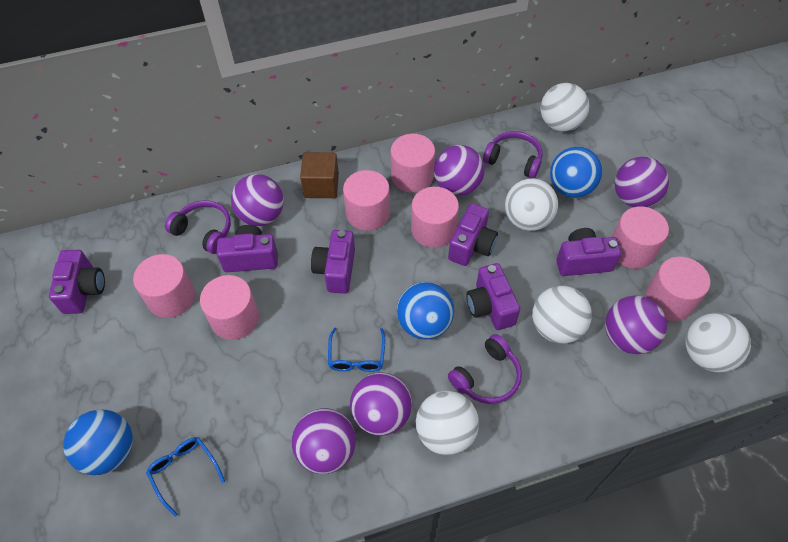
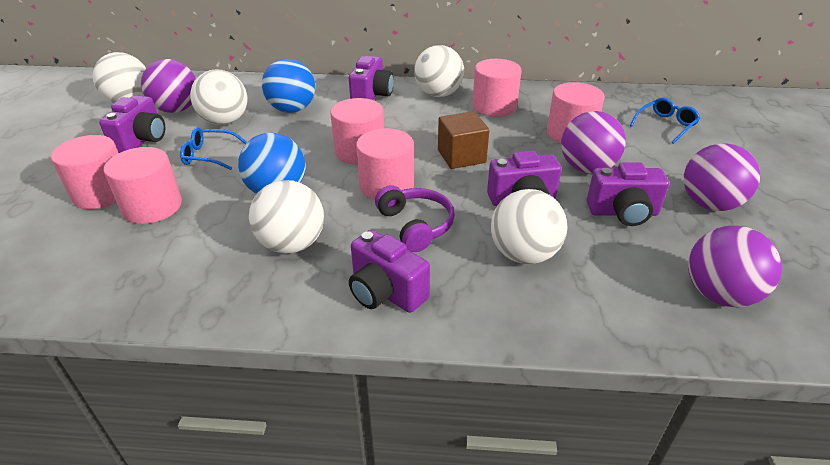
blue ball: [63,410,133,475] [397,282,454,340] [550,147,603,198] = 3 -> [238,133,305,194] [262,59,315,113] = 2
pink cylinder: [133,254,195,318] [200,275,259,340] [343,170,390,231] [391,134,435,193] [411,187,459,248] [612,206,669,269] [645,257,710,321] = 7 -> [51,135,118,209] [104,147,182,224] [330,98,384,165] [356,128,414,200] [472,59,521,117] [547,82,605,143] = 6
purple ball: [231,174,284,226] [292,408,356,474] [350,372,412,436] [434,145,485,196] [605,296,667,354] [614,157,669,207] = 6 -> [141,59,196,113] [561,111,626,173] [684,144,760,211] [688,226,782,307] = 4
purple camera: [49,250,105,314] [217,225,278,272] [311,230,355,294] [448,203,498,266] [466,263,520,330] [556,228,621,276] = 6 -> [99,95,165,153] [349,56,394,100] [349,230,430,313] [487,151,562,206] [587,162,669,226] = 5
purple headphones: [165,200,231,254] [448,334,522,404] [483,131,543,178] = 3 -> [375,185,455,252] = 1

